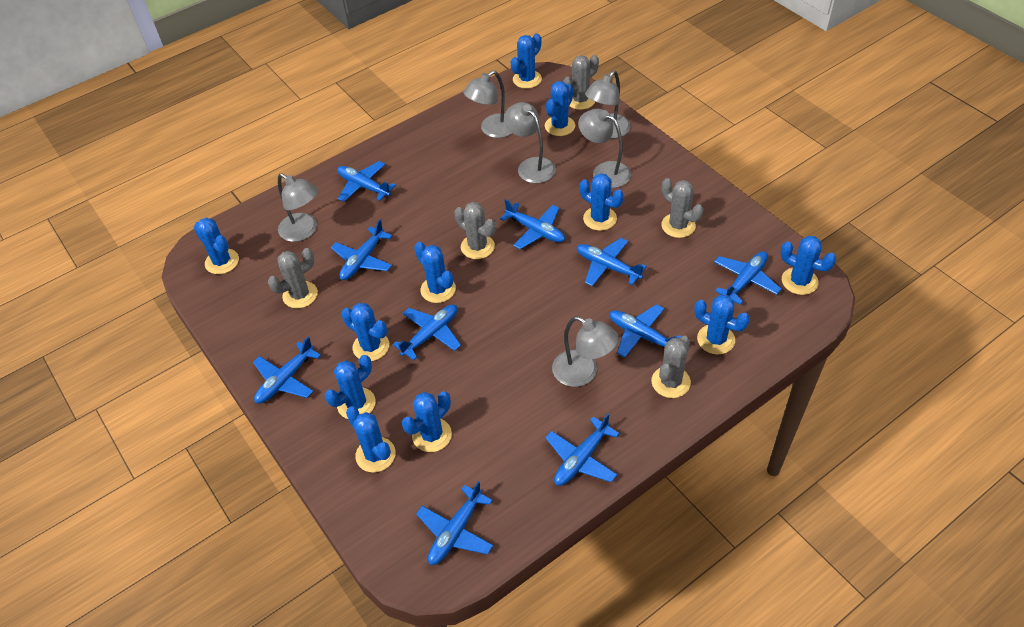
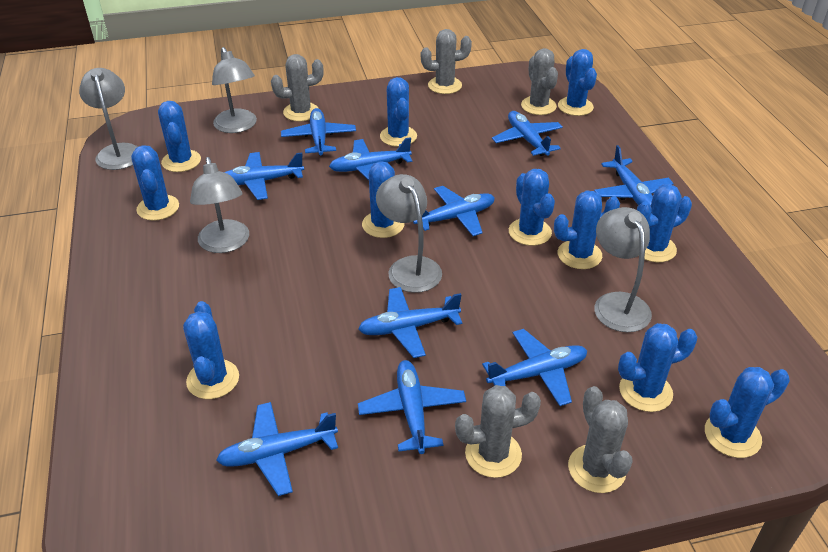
grey lamp: [278,173,318,242] [463,70,512,138] [504,102,556,183] [552,316,619,387] [578,109,631,188] [585,71,631,138] = 6 -> [79,68,138,170] [190,157,249,253] [212,47,257,133] [376,174,442,293] [594,207,652,332] = 5

